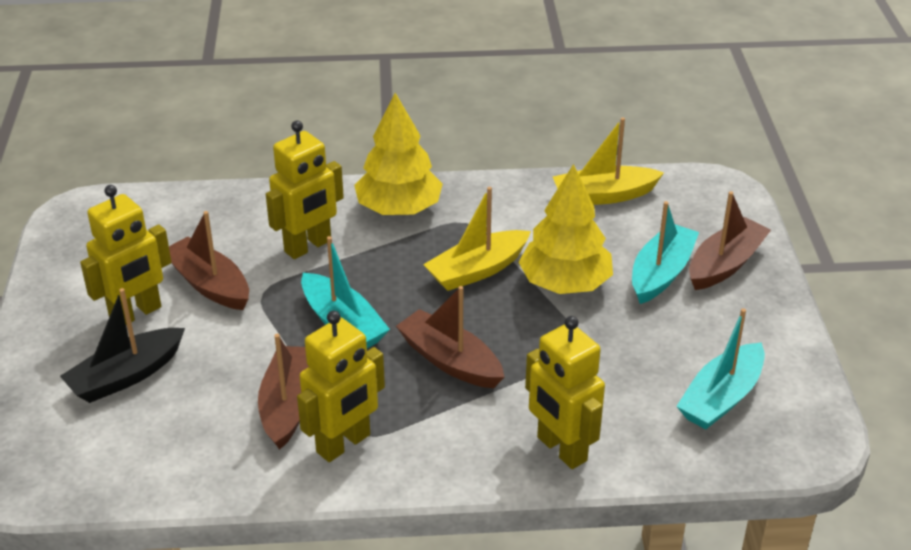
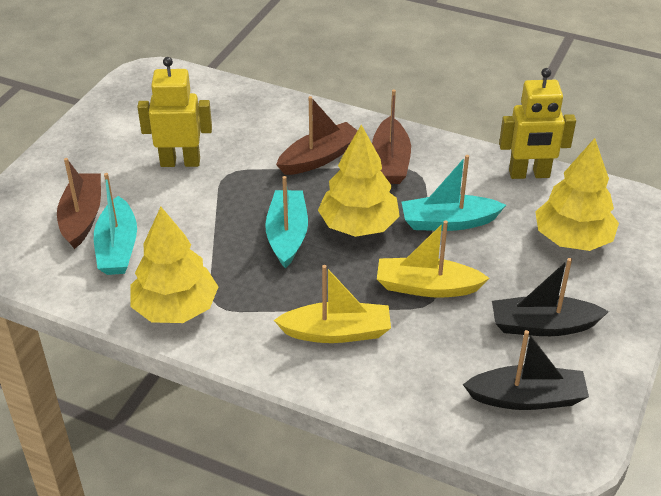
black boat: [60,288,185,403] = 1 -> [463,330,589,410] [492,258,609,336] = 2
brown boat: [169,211,249,310] [258,334,309,450] [396,286,504,388] [689,191,771,290] = 4 -> [57,158,101,249] [276,96,358,175] [372,89,411,184] = 3
yellow robot: [80,185,171,325] [266,121,344,259] [297,311,385,462] [525,316,605,469] = 4 -> [137,57,212,167] [499,68,576,179] = 2
yellow tree: [354,93,443,215] [518,164,613,294] = 2 -> [130,207,218,323] [318,125,400,237] [535,138,619,251] = 3

